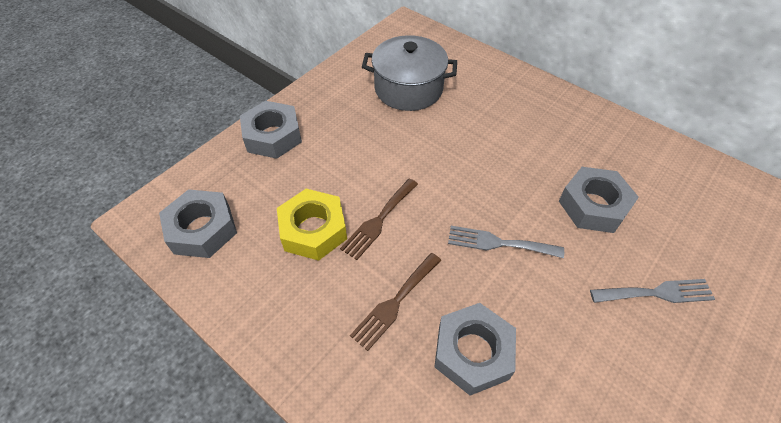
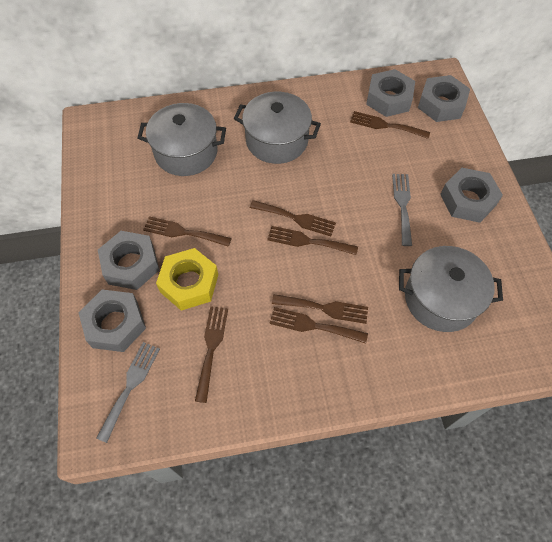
brown fork: [340,179,418,260] [350,253,441,351] = 2 -> [143,216,232,247] [195,306,228,403] [250,200,336,236] [267,226,358,255] [269,307,368,344] [272,294,368,324] [350,111,430,139] = 7
grey nut: [159,189,237,258] [240,101,302,159] [434,303,516,396] [559,167,639,233] = 4 -> [78,290,146,352] [98,231,159,290] [366,69,415,117] [418,75,470,122] [440,168,503,223] = 5
grey pot: [362,35,457,111] = 1 -> [137,103,226,176] [234,92,321,164] [399,246,503,332] = 3

